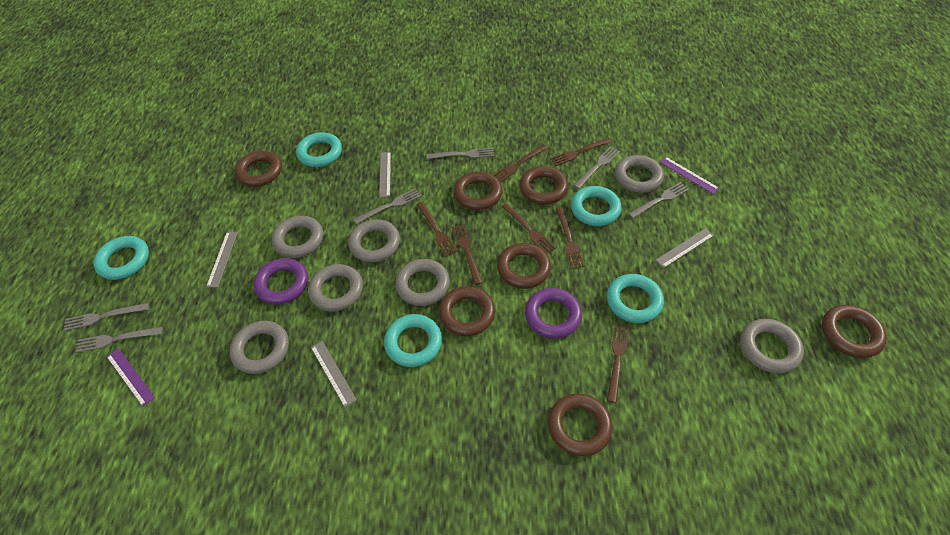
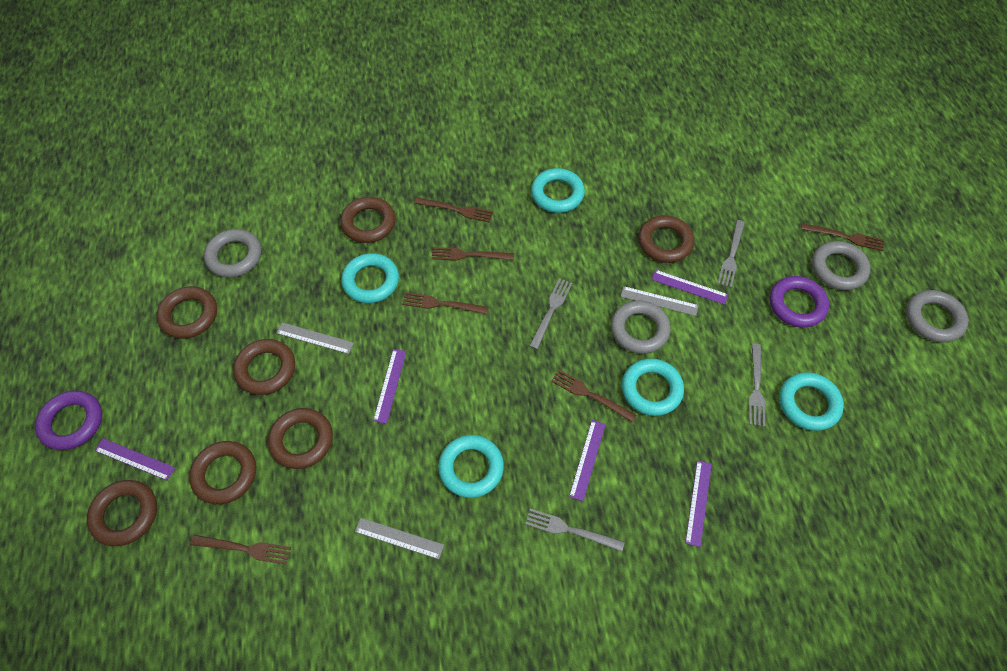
brown fork: [416,202,457,256] [452,224,483,285] [494,144,547,182] [501,203,556,254] [550,138,613,166] [556,208,585,269] [607,324,630,403] = 7 -> [190,535,291,564] [403,292,488,314] [414,197,493,223] [432,247,514,261] [551,370,637,423] [801,223,884,251] = 6
grey fork: [63,303,149,331] [75,327,163,353] [353,188,421,224] [427,148,494,159] [573,146,620,189] [628,182,689,218] = 6 -> [525,508,625,552] [529,278,572,349] [717,220,745,288] [749,343,765,427] = 4
grey ring: [230,321,289,374] [272,216,323,258] [308,264,363,311] [348,219,400,262] [395,259,450,306] [615,155,664,193] [740,319,804,373] = 7 -> [204,229,261,278] [611,300,671,354] [812,241,871,290] [906,290,969,343] = 4
grey ruler: [206,232,238,287] [311,341,357,407] [379,152,391,197] [656,228,714,268] = 4 -> [276,322,354,354] [355,518,444,559] [621,286,699,316] = 3
purple ruler: [107,348,155,407] [660,157,719,194] = 2 -> [94,438,175,480] [373,349,406,424] [569,420,605,501] [651,270,728,305] [685,460,712,547] = 5

